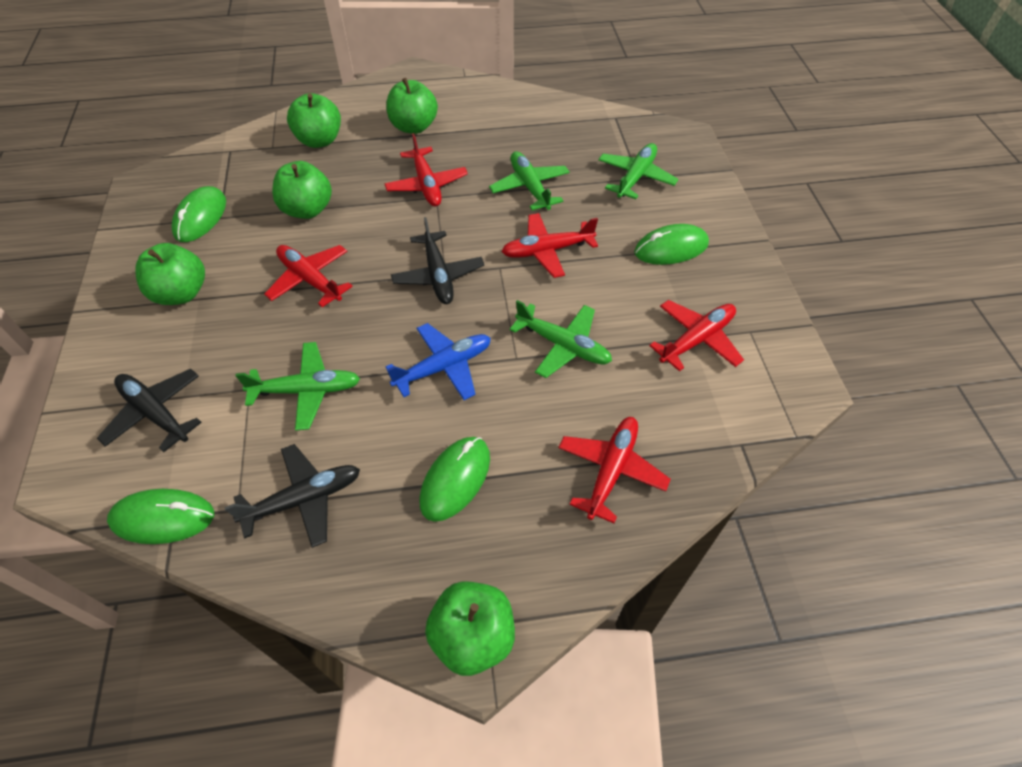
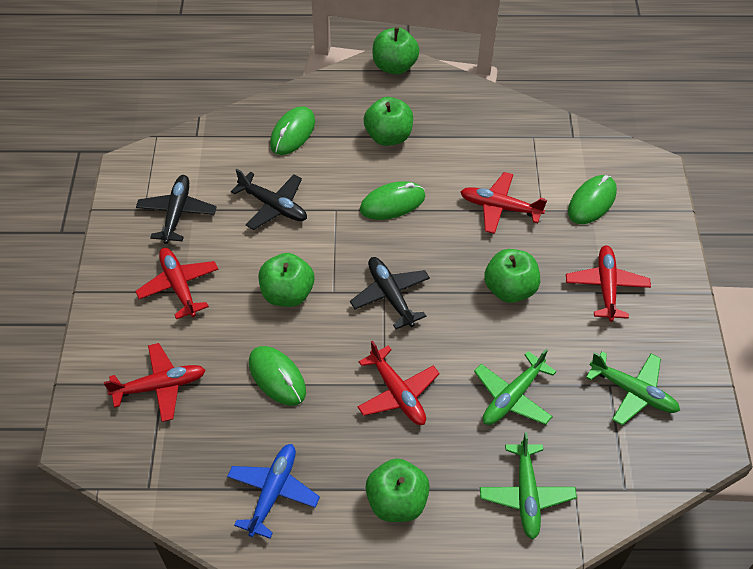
green plane: [235,342,360,431] [489,151,570,210] [509,300,612,378] [598,143,678,199] = 4 -> [474,349,557,425] [480,432,577,539] [586,351,680,425] = 3

